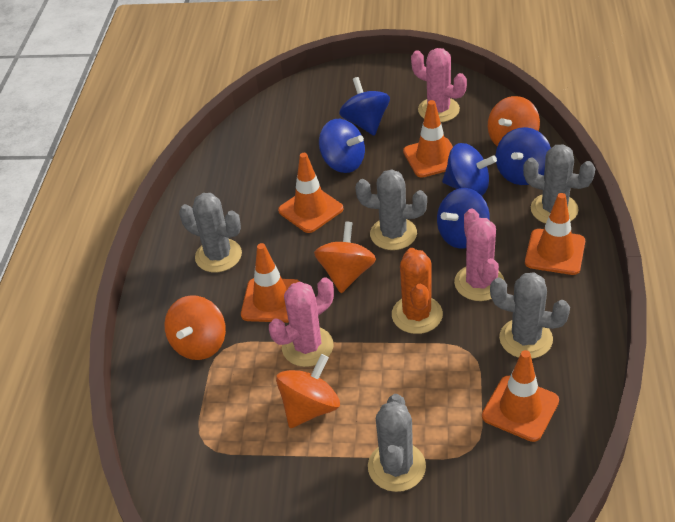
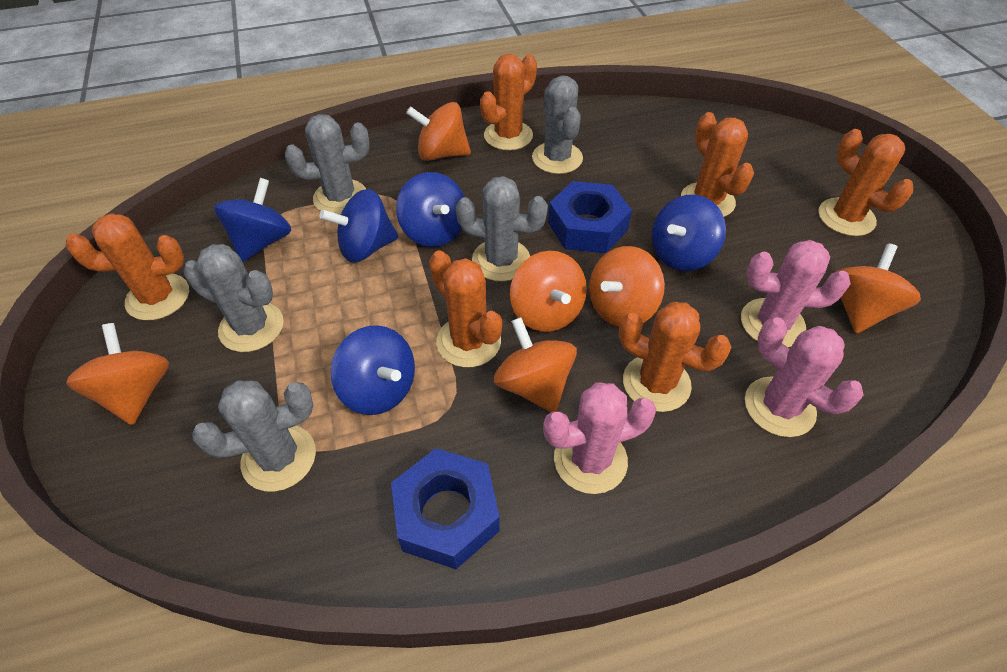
blue nut: none = 0 -> [391,448,500,569] [548,181,632,253] = 2
orange cactus: [392,248,443,334] = 1 -> [66,213,189,321] [429,250,502,368] [480,54,537,151] [618,302,731,412] [681,112,754,217] [818,129,913,236] = 6
orange spinning top: [165,295,226,360] [276,354,340,428] [314,222,376,293] [488,96,540,146] = 4 -> [66,323,169,425] [406,102,471,161] [494,317,577,412] [510,251,587,332] [589,246,665,327] [836,243,921,333] = 6
orange traffic cone: [241,243,300,323] [278,153,343,233] [403,100,453,177] [482,350,559,442] [525,193,585,275] = 5 -> none = 0

